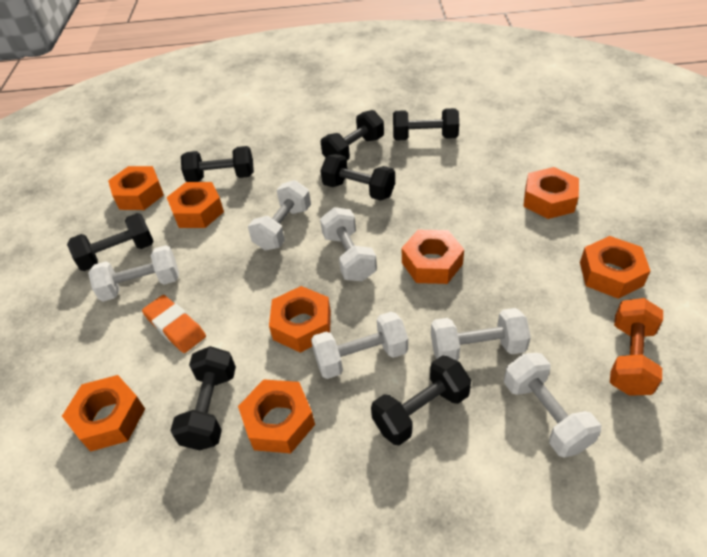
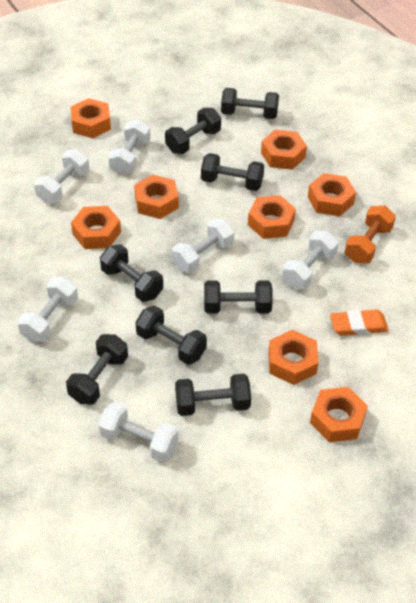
black dumbbell: [67,213,154,271] [170,346,236,450] [181,146,254,182] [321,110,384,160] [321,154,395,201] [371,355,471,445] [393,108,459,141] = 7 -> [66,334,128,405] [100,244,163,302] [135,305,207,365] [165,108,221,154] [175,374,251,416] [201,153,264,191] [204,280,273,314] [221,88,279,119] = 8

